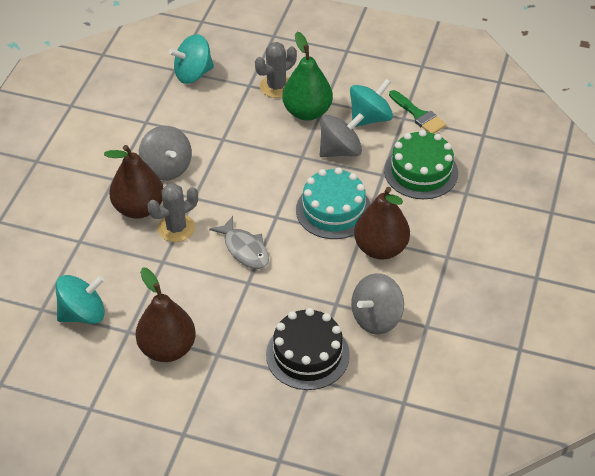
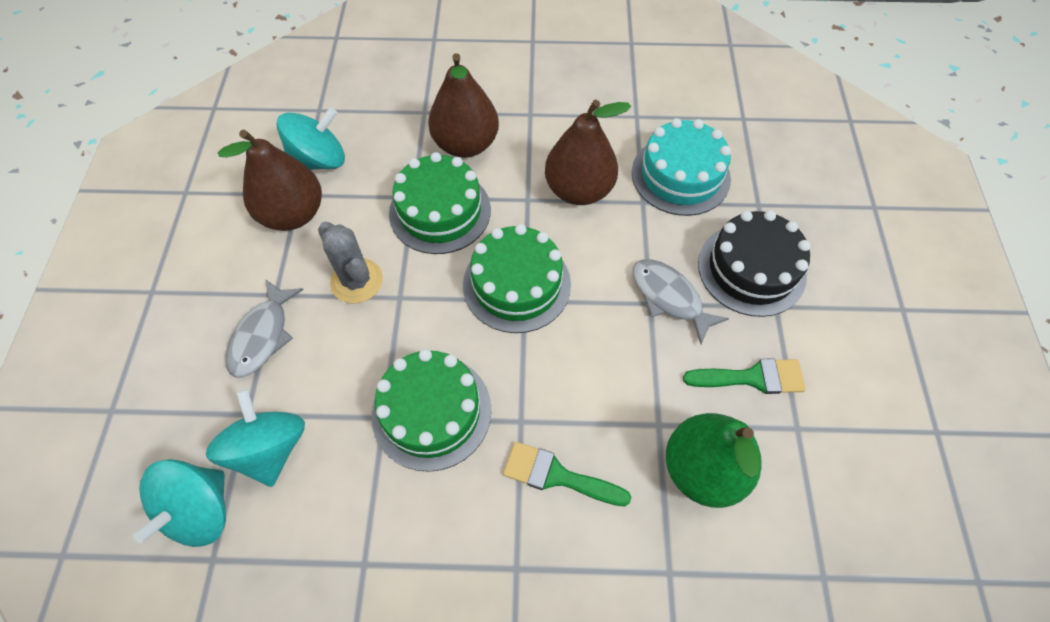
green brush: [389,90,446,134] = 1 -> [503,442,631,506] [683,358,806,394] = 2
green cake: [384,130,458,199] = 1 -> [371,349,492,472] [389,152,491,254] [463,224,571,333] = 3
grey cactus: [147,183,198,242] [255,42,297,98] = 2 -> [318,222,383,303] = 1
grey fish: [209,216,269,269] = 1 -> [226,279,304,377] [633,259,729,344] = 2
grey spinning top: [139,126,192,181] [320,113,364,157] [351,273,404,334] = 3 -> none = 0

